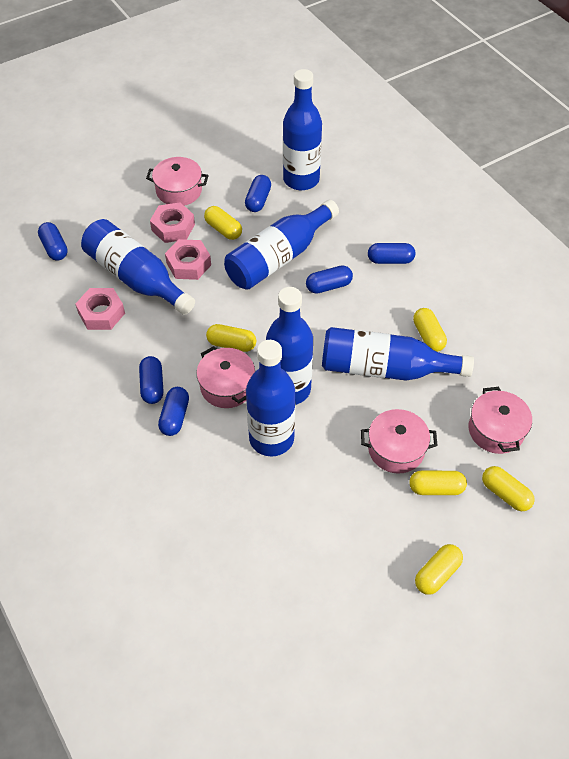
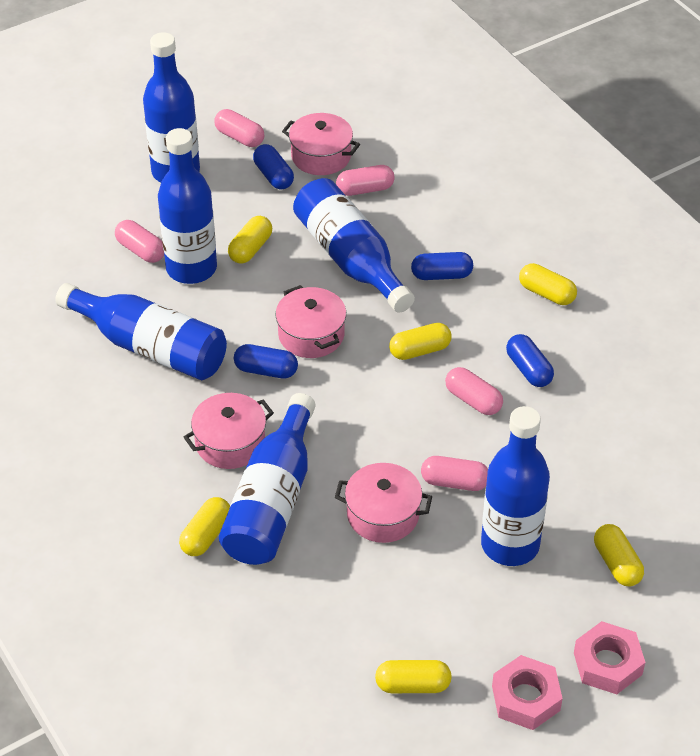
blue capsule: [38,222,68,261] [139,356,163,404] [158,387,189,436] [245,175,271,212] [306,265,353,294] [368,243,415,264] = 6 -> [234,344,298,378] [253,144,294,189] [411,252,473,280] [506,334,554,387] = 4
pink capsule: none = 0 -> [115,220,164,263] [214,109,264,147] [336,165,395,196] [421,456,488,491] [445,367,503,415] = 5
pink nut: [76,288,125,330] [150,203,195,243] [165,239,211,280] = 3 -> [492,655,563,730] [574,621,645,694] = 2

